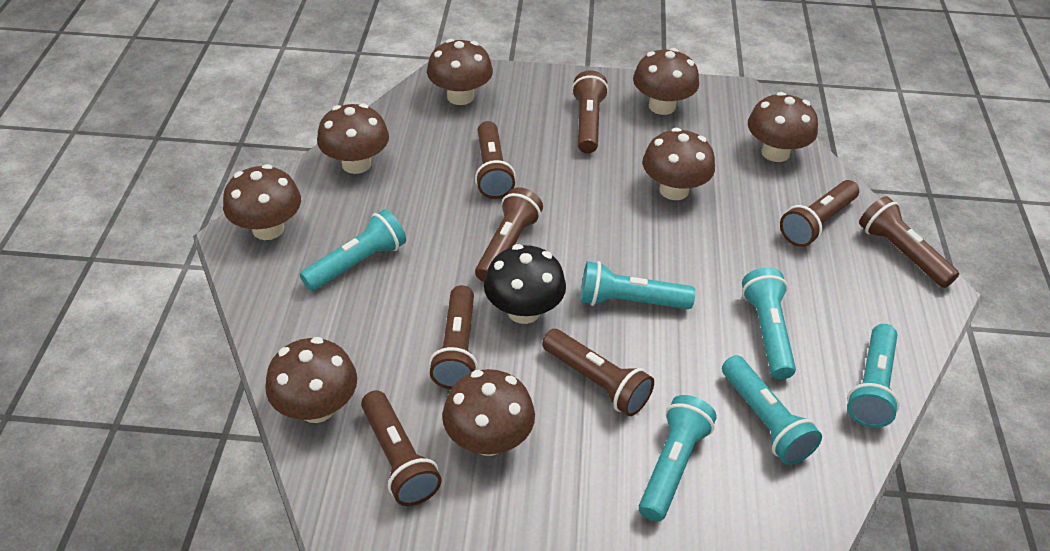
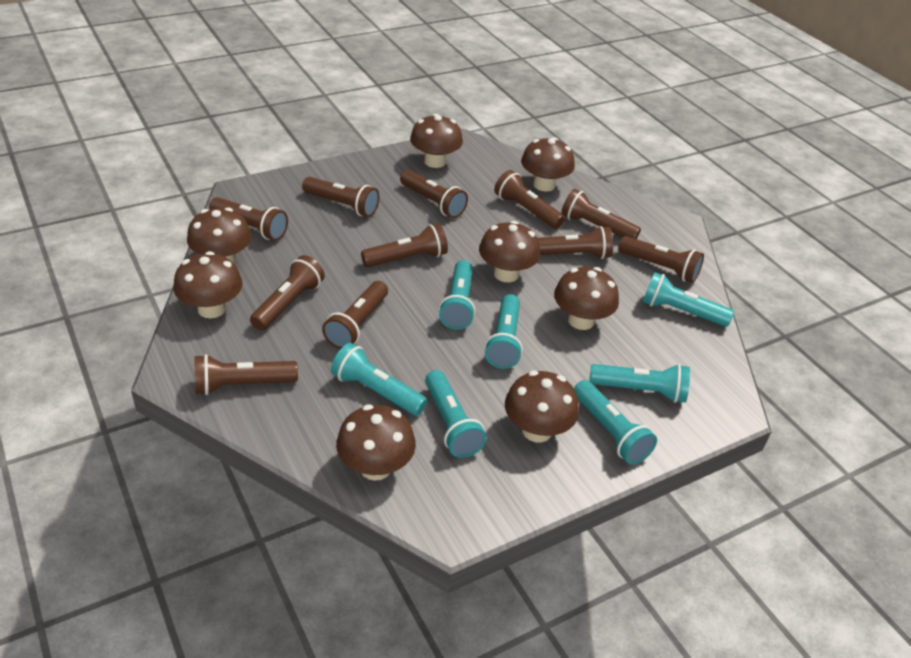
black mushroom: [484,244,566,324] = 1 -> none = 0
brown flashlight: [361,390,442,506] [429,285,478,389] [475,121,516,199] [475,187,543,282] [542,329,654,416] [572,71,609,153] [780,180,859,247] [859,196,959,288] = 8 -> [195,354,298,395] [209,197,288,241] [250,255,325,330] [302,177,379,217] [322,281,388,349] [361,224,448,267] [400,170,468,218] [494,170,565,229] [538,226,613,259] [561,189,641,239] [618,236,704,283] = 11
turquoise flashlight: [300,209,406,291] [581,261,695,309] [639,395,717,522] [722,355,822,465] [742,268,796,379] [847,324,900,428] = 6 -> [331,343,427,416] [425,370,487,458] [439,260,475,330] [484,294,523,369] [574,380,657,464] [589,364,690,403] [642,272,734,327] = 7

